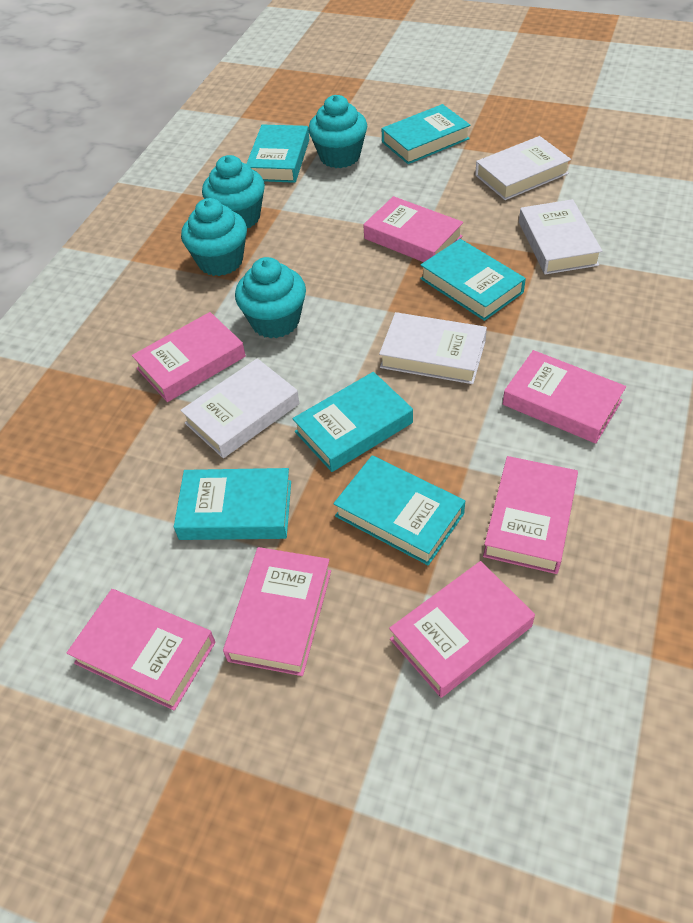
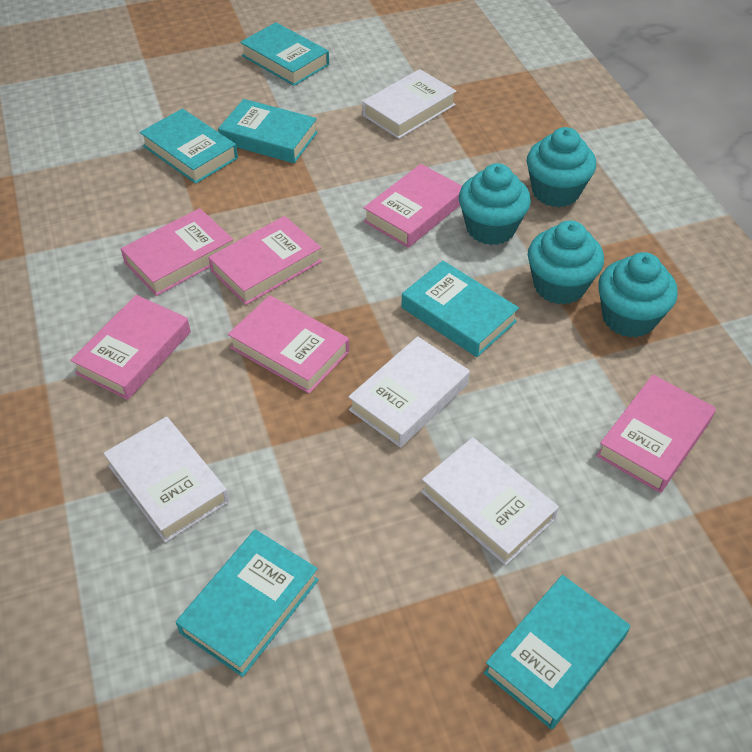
pink book: [67,589,216,711] [132,312,246,402] [223,547,331,676] [363,196,463,262] [389,561,535,698] [483,456,578,574] [503,350,626,444] = 7 -> [70,295,191,400] [121,208,233,296] [208,216,322,305] [228,295,349,394] [364,164,462,248] [596,375,716,493] = 6

